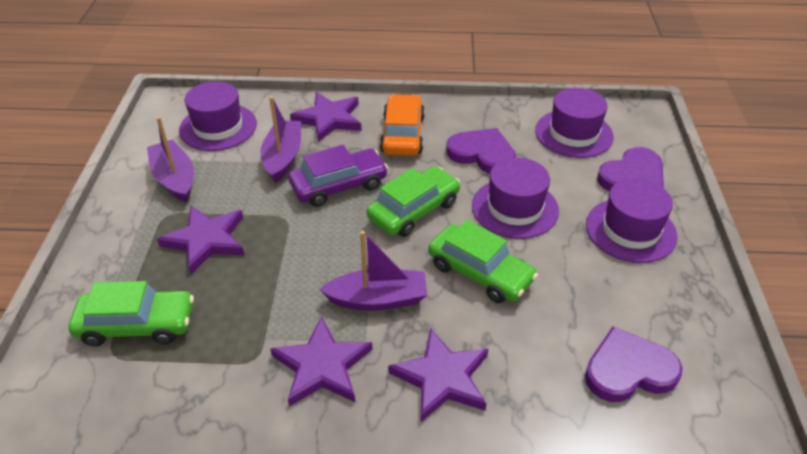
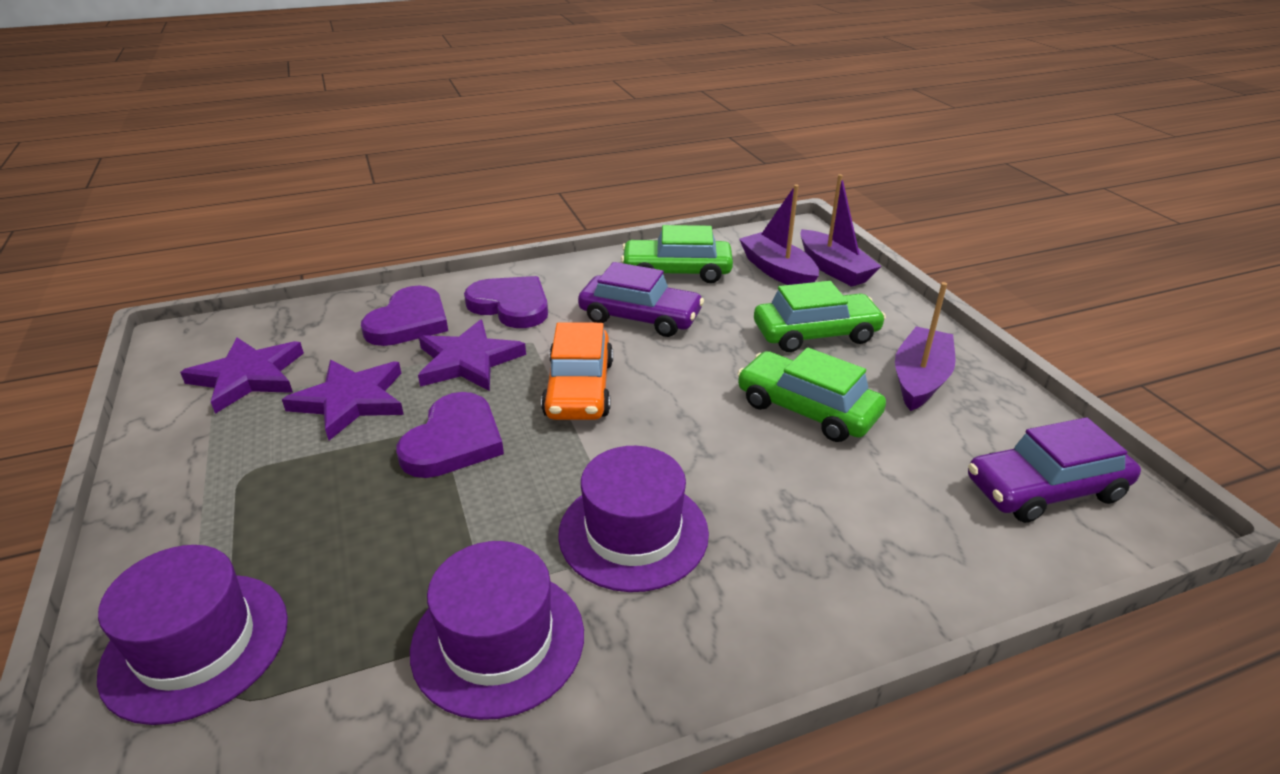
purple car: [288,145,388,207] = 1 -> [578,262,704,337] [968,417,1141,523] = 2
purple hat: [179,82,257,151] [472,158,559,239] [535,88,614,158] [586,178,678,263] = 4 -> [97,545,288,725] [410,541,584,720] [558,446,709,592] = 3
purple star: [157,206,244,274] [270,316,373,407] [290,92,361,142] [388,328,488,422] = 4 -> [180,337,304,414] [282,360,404,441] [418,320,526,391] = 3

